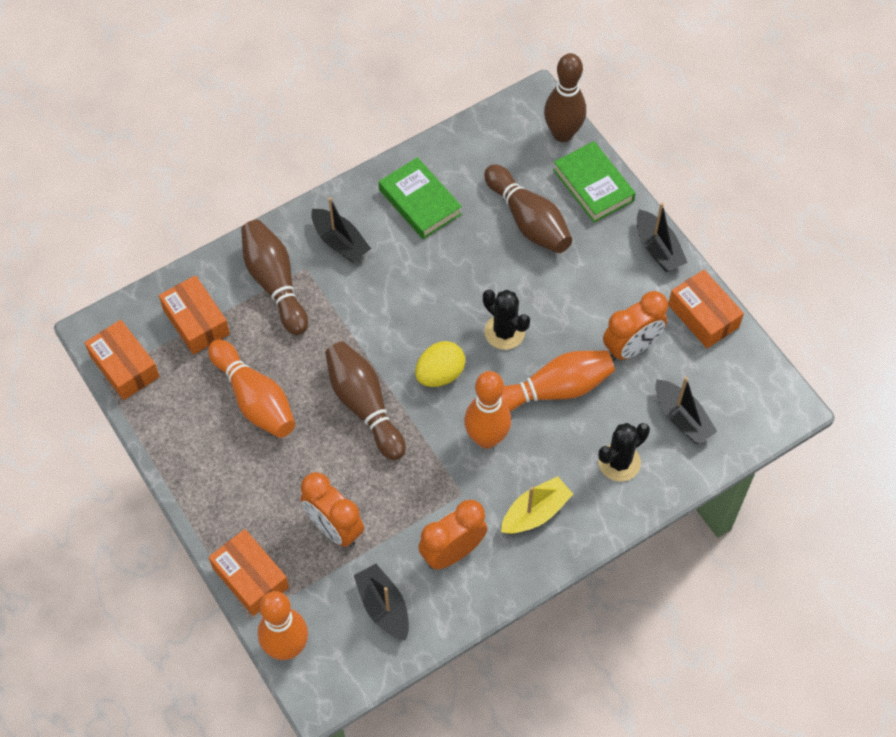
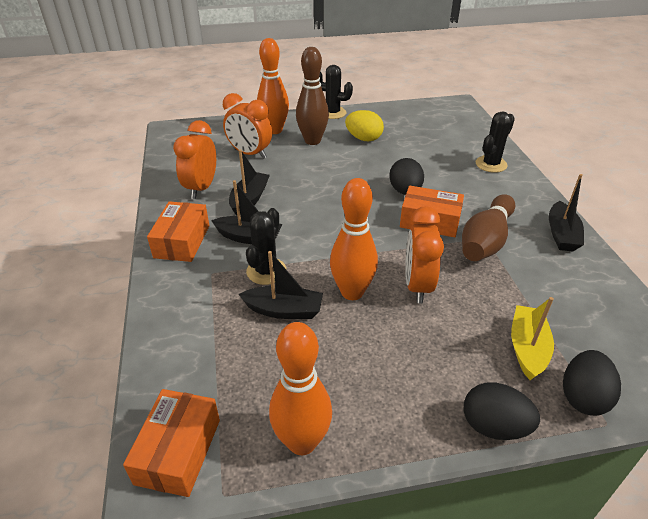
black cactus: [483,290,530,350] [598,423,650,481] = 2 -> [246,208,286,285] [319,65,353,119] [476,111,515,173] = 3
black egg: none = 0 -> [389,158,424,195] [464,383,540,440] [563,350,621,416] = 3
brown bowling pin: [241,220,308,335] [325,341,406,460] [484,164,572,253] [544,53,586,142] = 4 -> [296,47,329,145] [462,194,515,261] = 2
green book: [379,157,462,239] [553,141,636,223] = 2 -> none = 0
orange bowling pin: [208,339,295,438] [258,591,308,660] [464,371,511,448] [501,351,615,411] = 4 -> [257,38,289,134] [269,322,332,455] [330,178,378,300] = 3
orange box: [85,320,160,400] [159,275,230,354] [209,529,289,616] [668,270,744,348] = 4 -> [123,389,220,497] [147,201,209,262] [400,186,464,237] = 3

